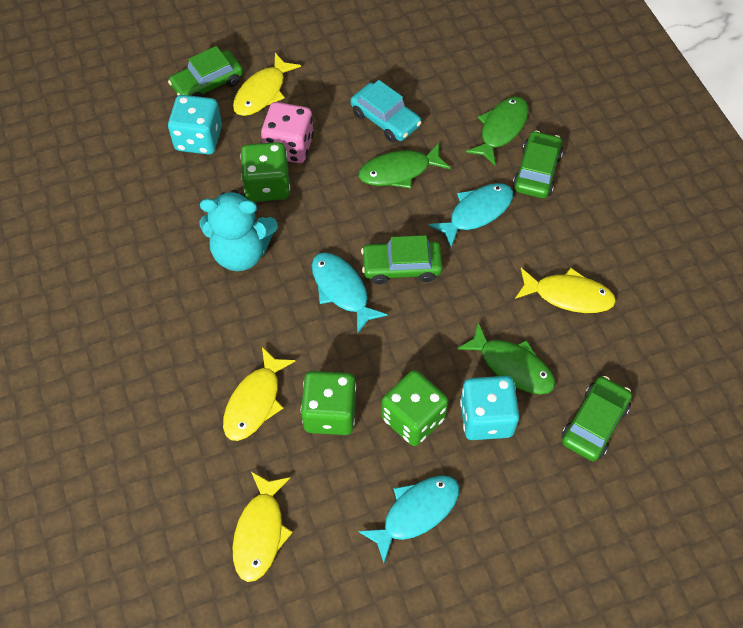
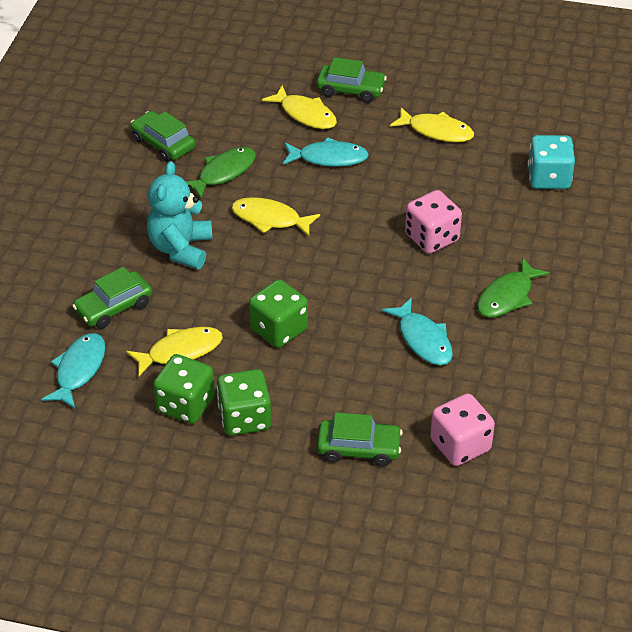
green fish: [358,143,450,189] [457,323,556,394] [466,96,528,166] = 3 -> [186,147,256,199] [477,257,550,317] = 2
pink dice: [261,102,314,163] = 1 -> [405,190,462,254] [430,393,495,466] = 2
turquoise car: [350,80,422,142] = 1 -> none = 0
turquoise dice: [168,95,222,155] [460,376,519,440] = 2 -> [528,135,575,189] = 1

